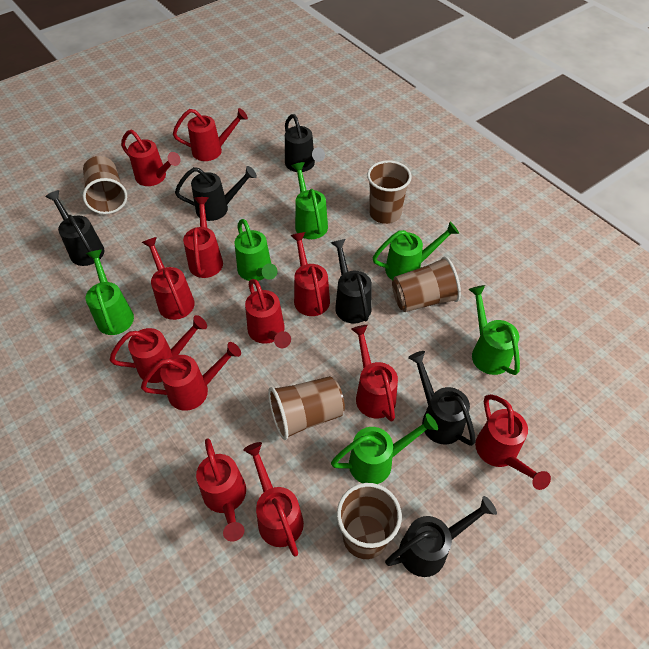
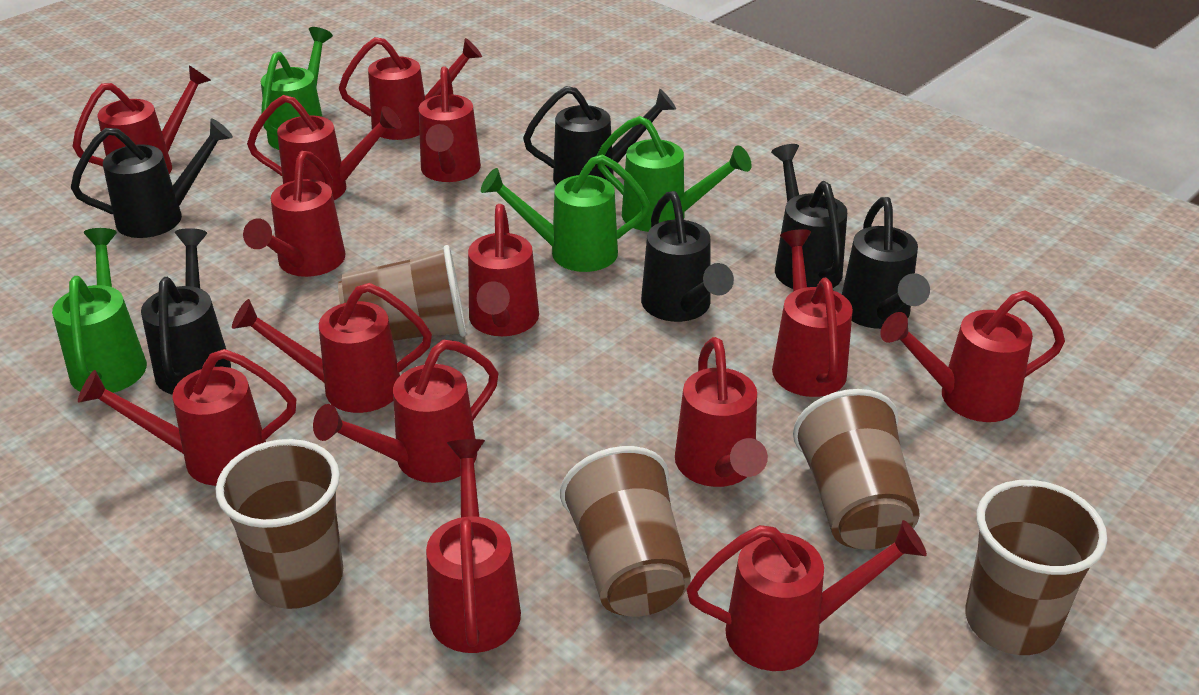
green watering can: [86,250,134,335] [235,219,277,281] [291,162,328,239] [331,413,438,484] [373,222,459,280] [469,285,520,375] = 6 -> [52,228,147,393] [261,27,333,150] [481,154,650,272] [597,116,752,232] = 4
red watering can: [110,315,207,383] [121,130,181,186] [141,342,241,411] [142,237,195,320] [173,108,248,161] [183,197,223,278] [196,438,246,542] [243,442,304,557] [245,279,291,348] [290,232,330,316] [351,325,398,422] [475,394,551,490] = 12 -> [73,65,211,174] [78,349,296,486] [232,283,432,413] [243,151,346,277] [247,95,401,200] [313,340,498,483] [339,37,482,140] [419,67,481,182] [426,439,521,653] [468,204,539,336] [675,337,768,487] [686,520,927,671] [772,229,853,397] [881,291,1065,422] = 14

